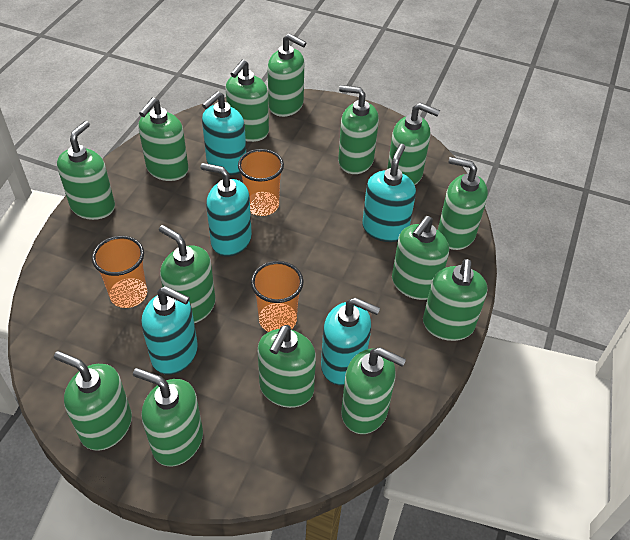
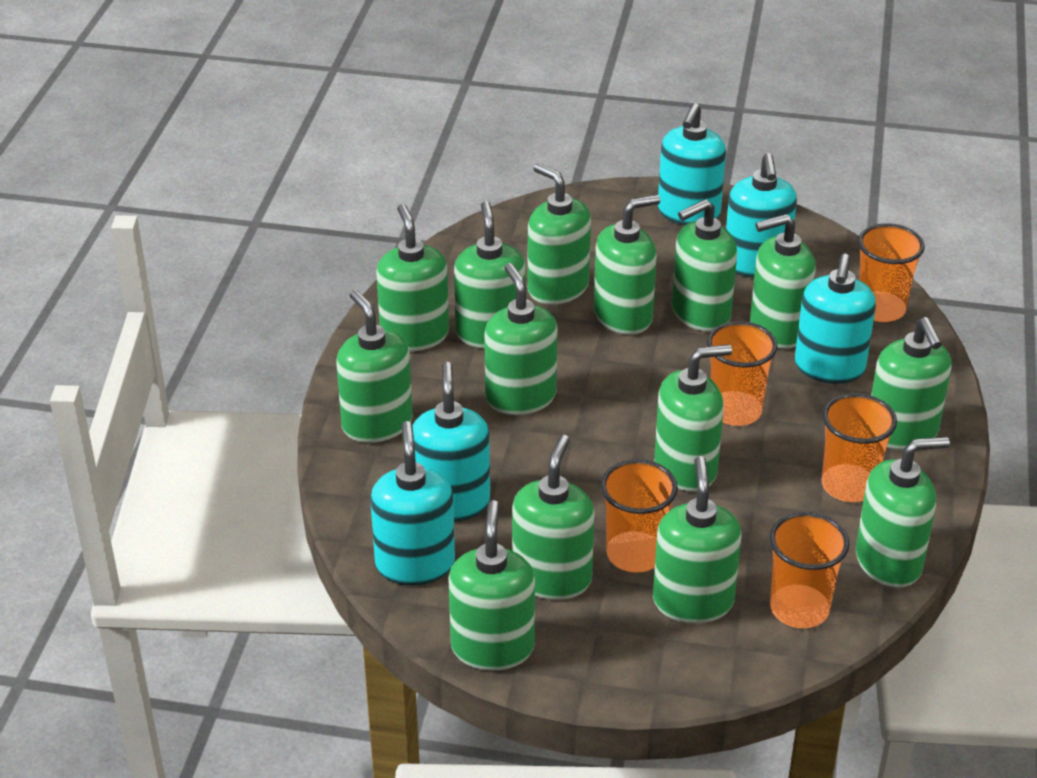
orange cup: [92,236,147,308] [238,149,284,216] [251,261,303,332] = 3 -> [601,459,678,572] [707,321,778,426] [769,512,850,628] [822,393,897,502] [858,223,925,322] = 5

